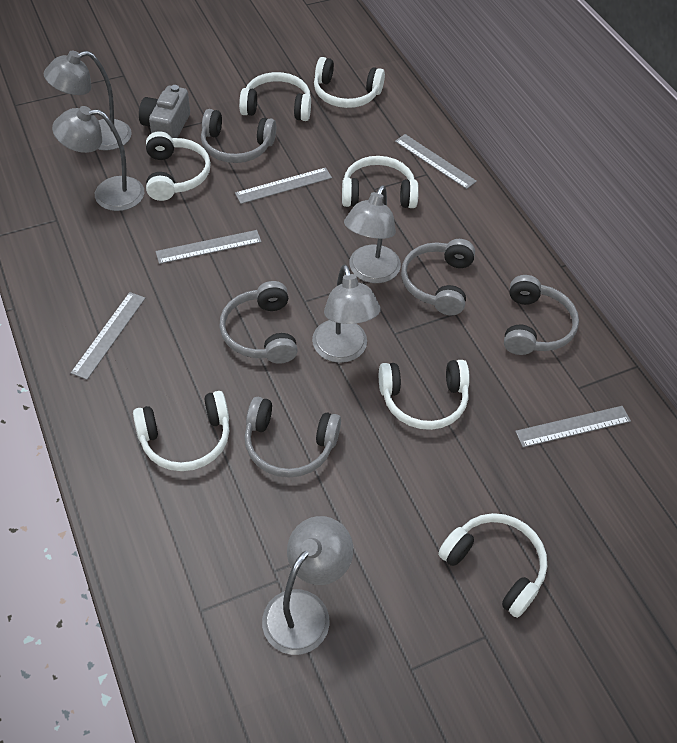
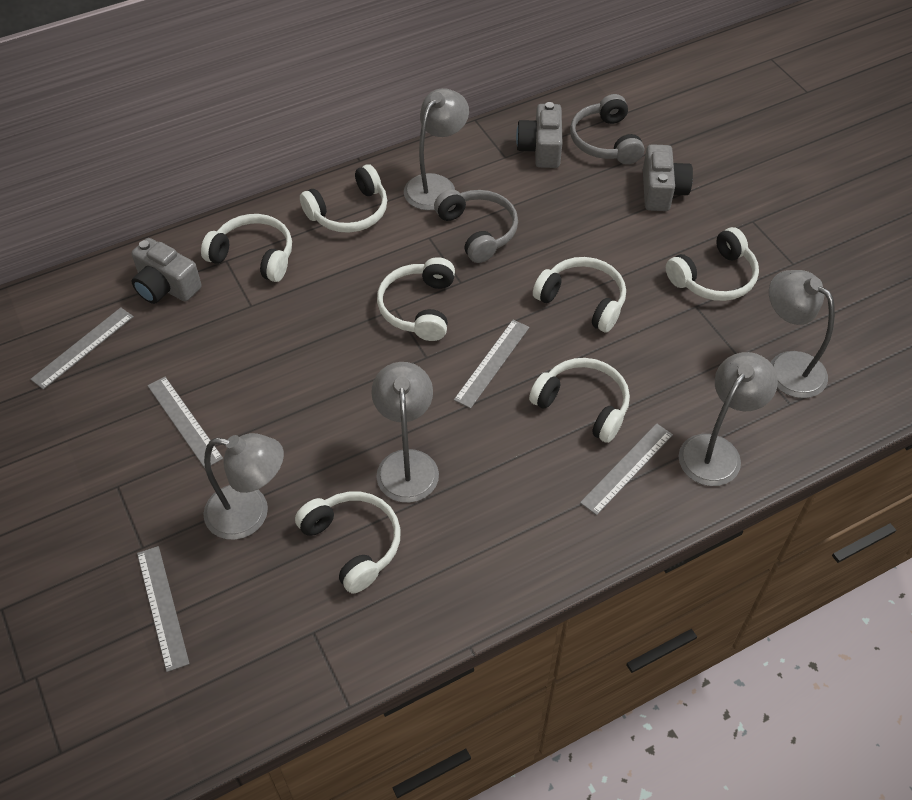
grey camera: [139,85,190,138] = 1 -> [132,238,202,304] [516,102,562,168] [643,144,693,211] = 3
grey headphones: [201,109,276,163] [219,281,298,364] [245,397,341,478] [401,239,475,315] [504,275,579,355] = 5 -> [434,189,518,263] [570,94,644,164] = 2

